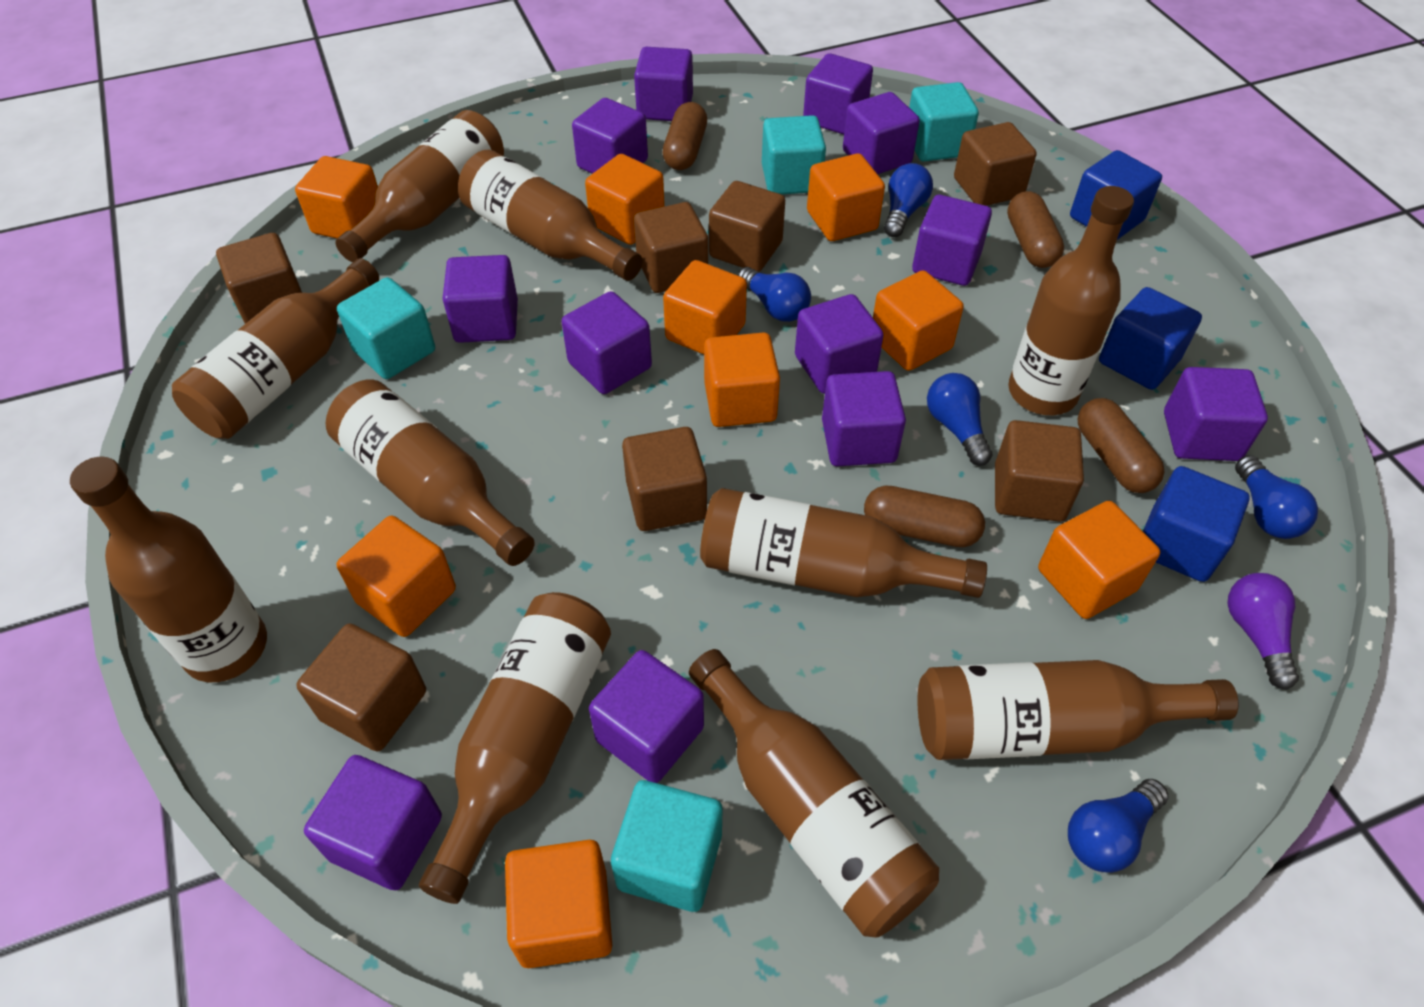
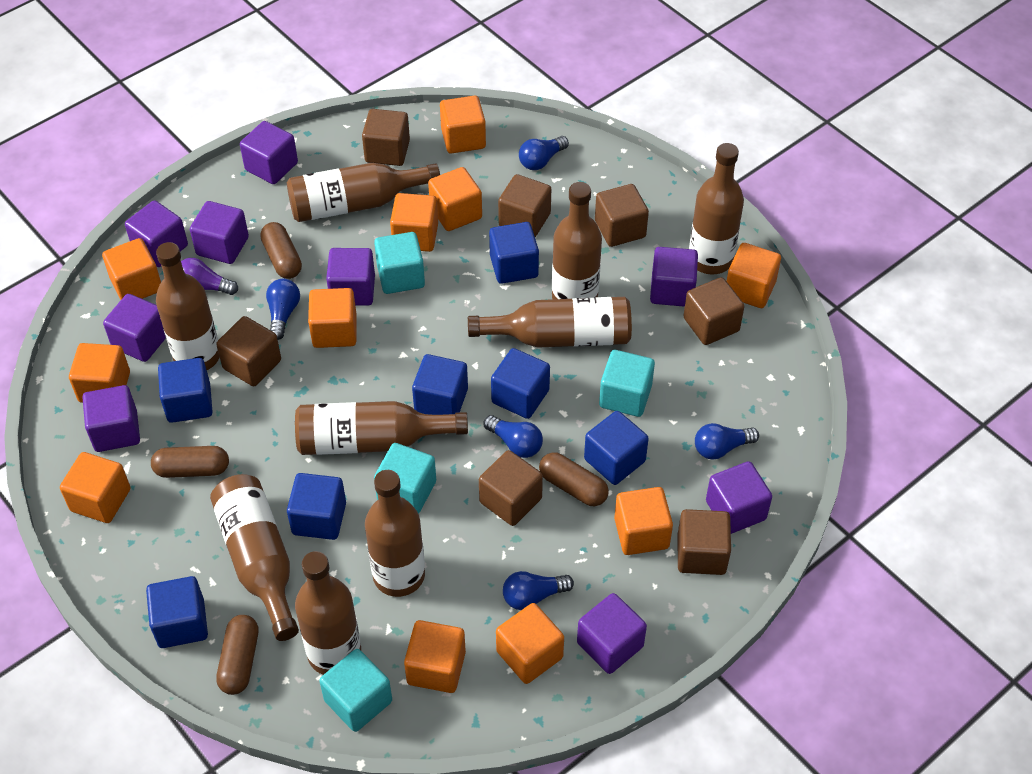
blue cube: [1070,150,1162,240] [1099,287,1202,390] [1143,466,1250,582] = 3 -> [146,576,208,648] [158,358,213,423] [287,473,346,540] [412,354,468,415] [489,222,539,284] [491,348,550,419] [584,411,649,485] = 7
brown bottle: [70,457,267,682] [172,258,379,439] [325,380,535,566] [335,110,504,262] [419,592,611,904] [458,150,642,281] [689,649,939,938] [700,488,987,598] [917,660,1238,760] [1008,186,1134,415] = 10 -> [156,242,220,370] [210,474,299,641] [287,163,440,222] [295,401,468,455] [295,551,361,675] [365,470,425,597] [468,297,632,348] [552,182,602,299] [689,143,744,275] = 9
orange cube: [295,156,378,239] [337,516,456,637] [505,840,612,968] [585,154,665,245] [663,260,747,355] [704,332,780,427] [807,153,885,241] [873,270,964,371] [1038,501,1160,619] = 9 -> [60,452,130,523] [69,343,130,403] [102,238,161,300] [308,288,357,348] [390,193,438,252] [404,620,466,693] [428,167,482,231] [440,96,486,154] [496,603,564,684] [614,487,673,555] [727,243,781,308] = 11
purple cube: [304,755,442,890] [443,255,518,343] [562,291,652,394] [572,98,648,174] [589,650,704,783] [634,47,693,121] [795,294,884,394] [803,53,873,135] [822,371,906,466] [843,92,920,174] [912,195,992,286] [1164,367,1268,461] = 12 -> [82,385,140,452] [103,294,166,362] [125,200,188,267] [190,201,249,264] [240,121,298,184] [326,248,375,305] [577,593,647,674] [650,247,698,307] [706,461,772,534] = 9

